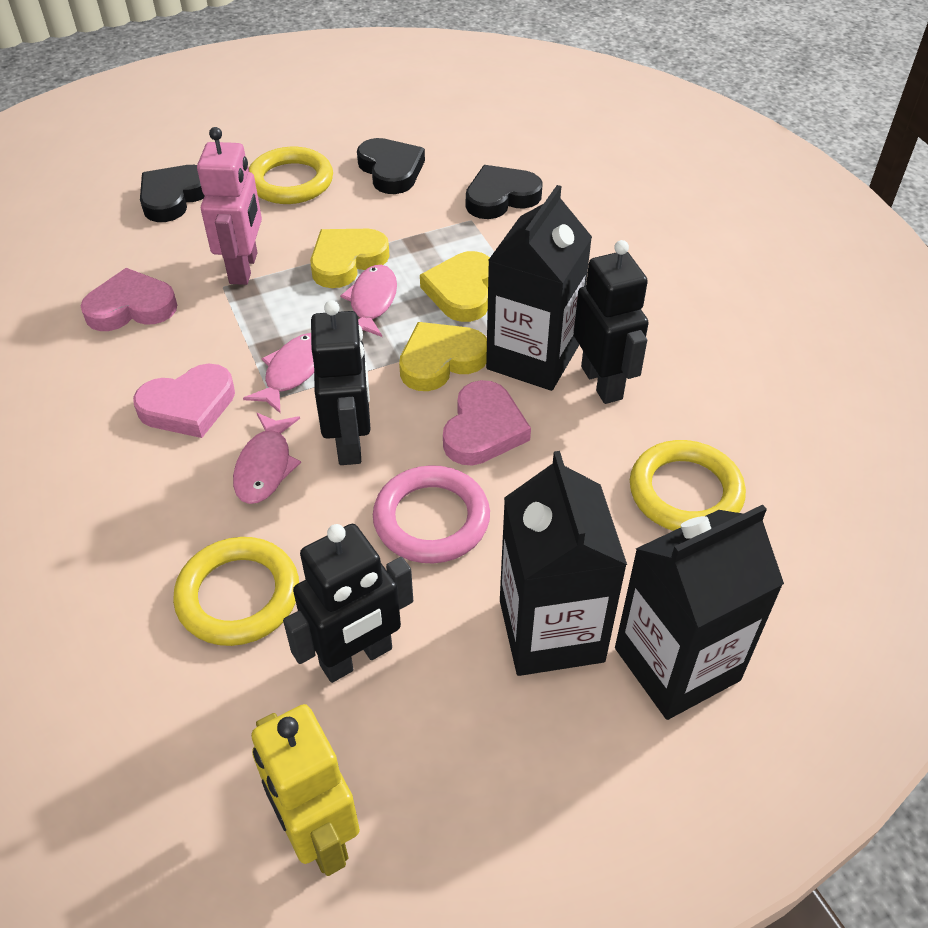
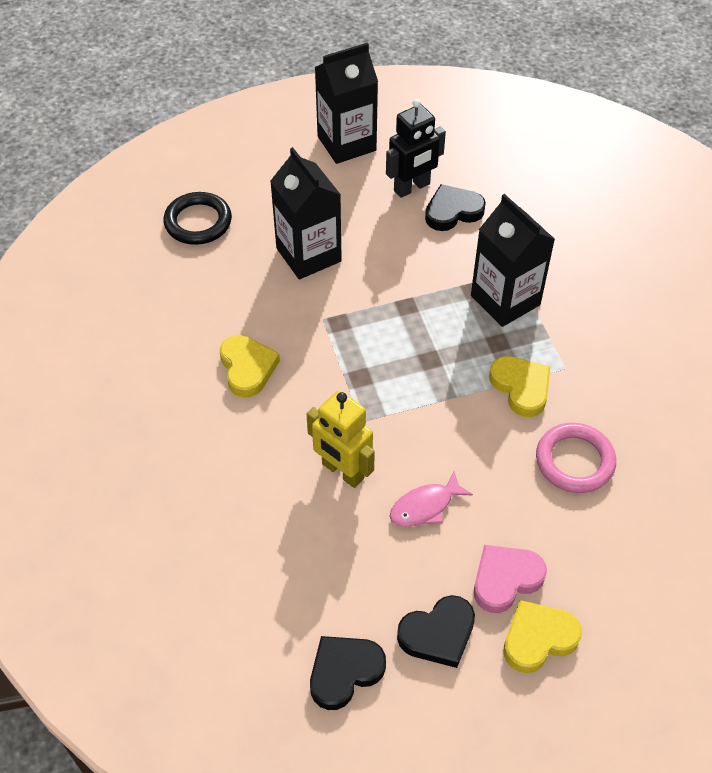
black ring: none = 0 -> [164,192,232,245] = 1
black robot: [283,524,413,683] [311,300,370,465] [574,240,649,404] = 3 -> [386,99,446,198] = 1
pink fish: [233,413,301,504] [243,333,314,414] [340,265,397,337] = 3 -> [390,471,473,527] = 1
pink heart: [81,268,177,331] [133,364,235,438] [443,380,531,465] = 3 -> [474,545,547,613] = 1
pink robot: [197,127,262,285] = 1 -> none = 0
yellow ring: [173,537,299,646] [249,147,333,204] [630,440,746,531] = 3 -> none = 0

